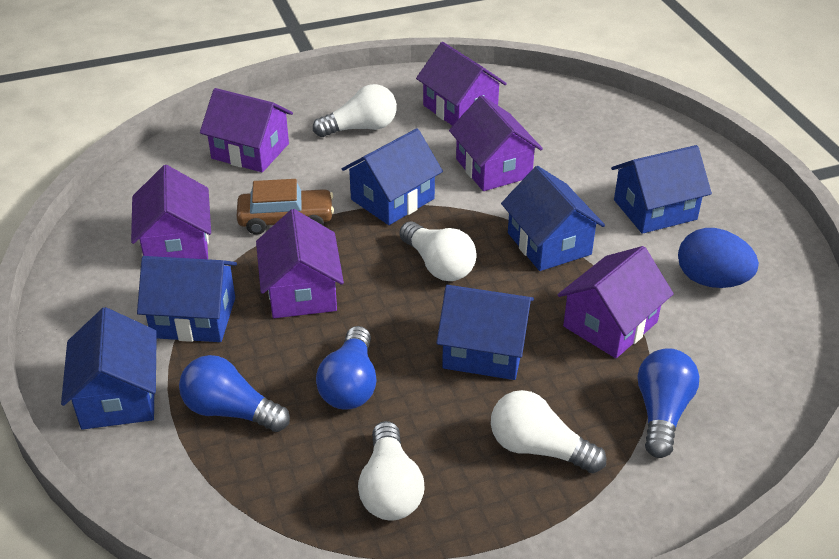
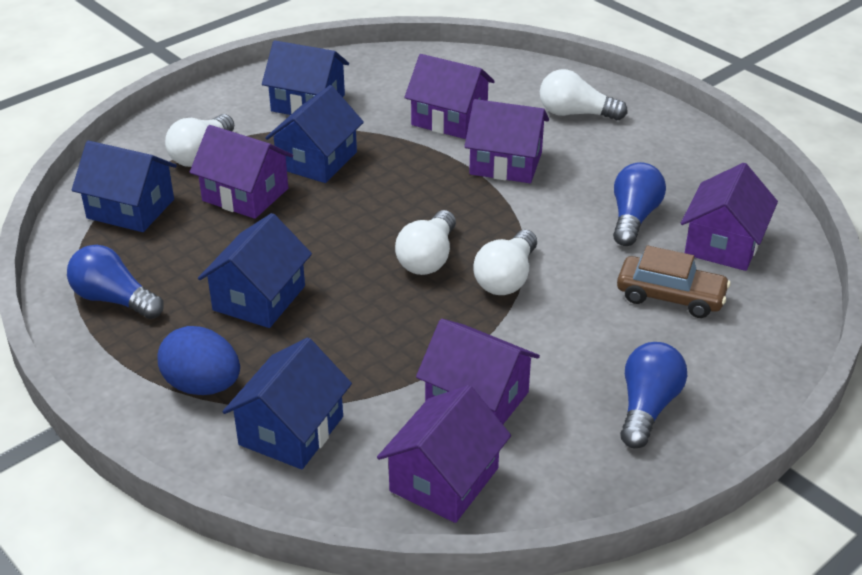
blue house: [61,307,157,430] [137,256,237,342] [342,128,443,225] [436,285,534,380] [501,166,605,271] [611,145,712,234] = 6 -> [72,141,177,232] [198,213,312,328] [223,338,352,469] [262,40,349,115] [265,85,364,183] = 5

